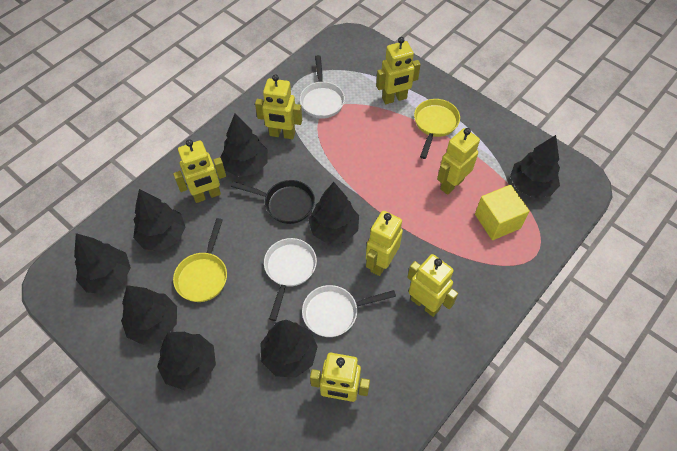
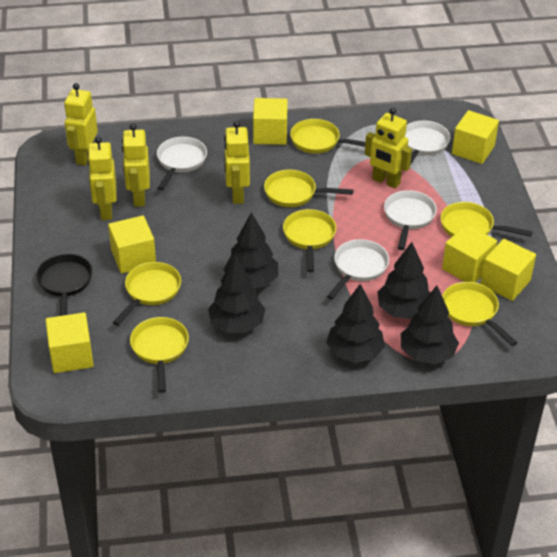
black tree: [74,233,131,294] [121,285,177,345] [133,189,185,251] [157,332,216,390] [220,114,268,177] [260,320,318,378] [308,182,359,244] [510,135,560,198] = 8 -> [208,255,265,333] [224,212,278,288] [326,284,385,363] [378,242,430,319] [401,286,459,364] = 5
white pan: [264,238,317,321] [300,55,345,118] [302,285,396,337] = 3 -> [157,137,207,190] [327,239,389,300] [384,190,437,250] [404,121,450,165] = 4
yellow cube: [475,185,530,240] = 1 -> [46,312,94,373] [108,216,156,274] [253,98,288,145] [442,224,497,283] [452,110,499,164] [480,239,536,301] = 6
yellow pan: [173,218,227,302] [414,99,460,159] = 2 -> [113,262,181,326] [130,317,189,393] [264,170,354,207] [283,209,336,272] [290,119,365,154] [441,202,532,237] [442,282,518,346] = 7
yellow robot: [173,139,226,203] [255,74,302,139] [310,353,370,402] [366,211,403,276] [376,37,421,104] [407,254,458,317] [437,128,480,195] = 7 -> [64,83,98,165] [87,136,117,220] [122,123,150,207] [224,121,250,204] [365,108,412,189] = 5

